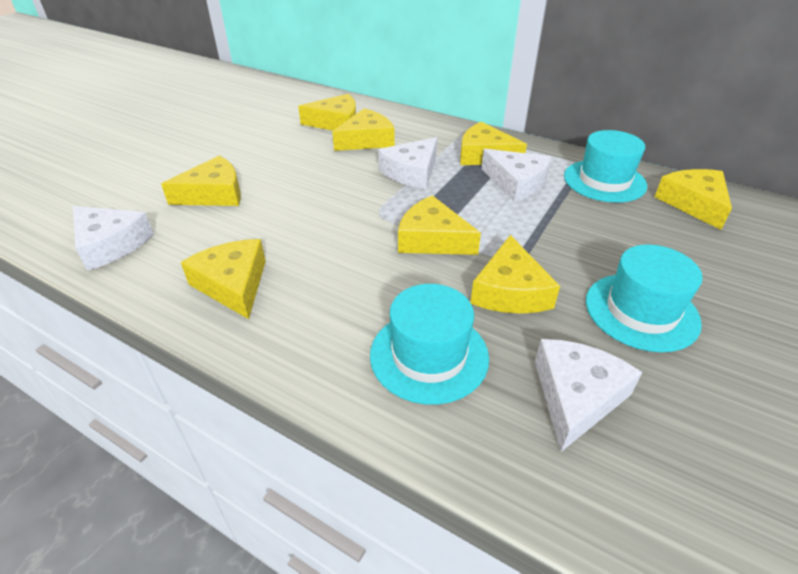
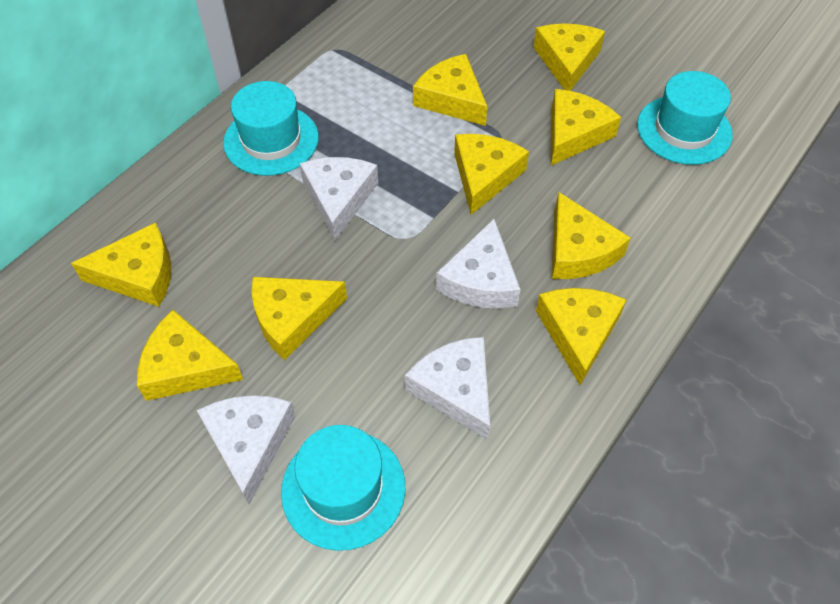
yellow cheese: [161,156,241,206] [181,239,266,319] [298,94,356,131] [332,108,394,151] [398,195,481,255] [460,122,527,165] [471,235,560,314] [655,169,732,230] = 8 -> [71,222,171,307] [137,310,243,401] [251,277,347,360] [413,54,488,126] [454,134,529,215] [533,23,605,91] [536,288,626,386] [551,89,621,165] [552,192,631,279] = 9

